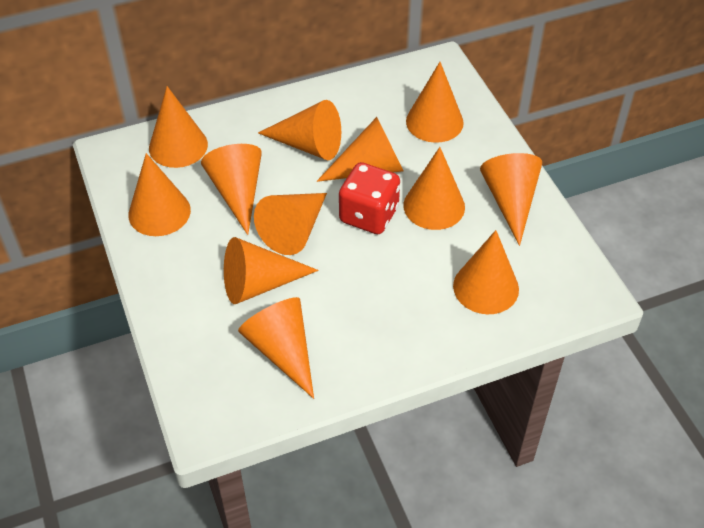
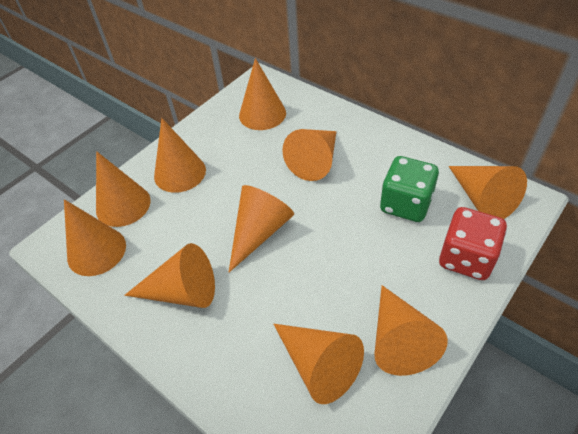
green dice: none = 0 -> [380,156,439,222] = 1
orange cone: [128,153,191,236] [149,86,208,168] [201,144,262,235] [224,237,319,304] [238,297,314,399] [254,193,327,255] [258,100,341,160] [317,117,403,182] [403,147,465,230] [406,62,464,143] [453,230,519,314] [480,153,542,246] = 12 -> [64,199,126,276] [96,151,151,227] [124,243,215,308] [154,118,206,193] [229,185,294,272] [239,58,286,130] [274,324,364,404] [282,129,337,181] [375,285,448,376] [449,166,527,219] = 10

